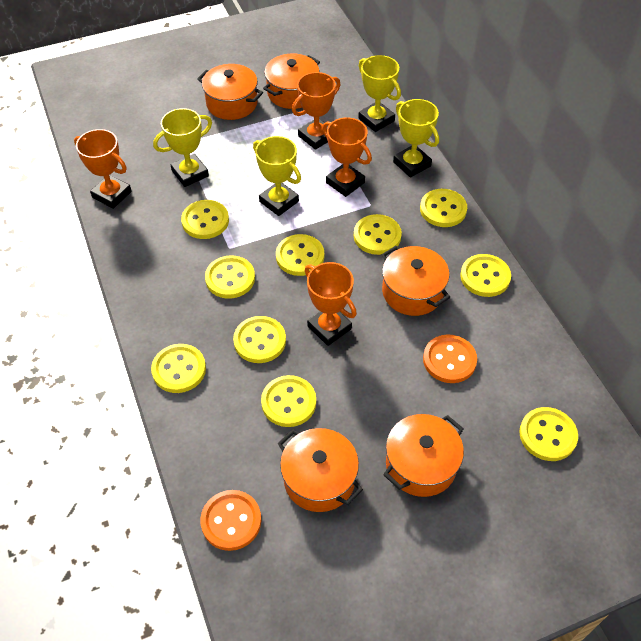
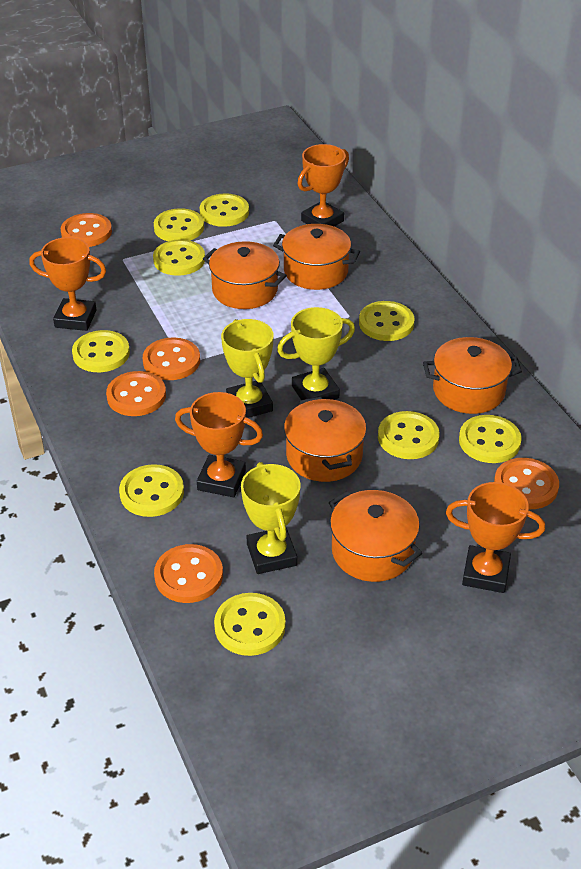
orange button: [200,490,261,551] [423,335,477,383] = 2 -> [60,213,112,247] [106,371,166,416] [143,337,200,380] [154,544,223,603] [494,458,559,509] = 5
yellow button: [151,344,206,393] [181,200,229,239] [205,255,255,299] [233,316,286,363] [261,375,316,427] [276,234,324,276] [354,214,402,255] [420,189,467,227] [460,254,511,297] [519,407,578,461] = 10 -> [72,330,130,372] [119,464,184,517] [153,239,205,276] [154,208,204,241] [200,193,249,227] [214,593,286,656] [359,301,415,341] [378,411,440,459] [459,415,522,463] = 9
yellow trophy: [153,108,212,187] [253,136,301,216] [358,55,401,132] [393,99,439,178] = 4 -> [221,319,274,418] [241,462,301,574] [277,307,355,400] = 3

